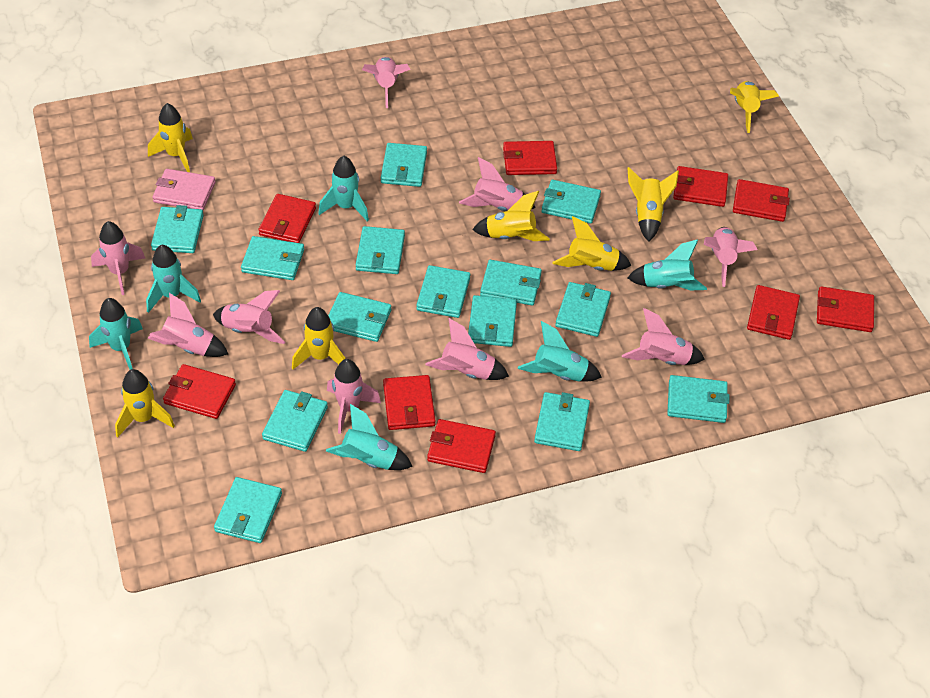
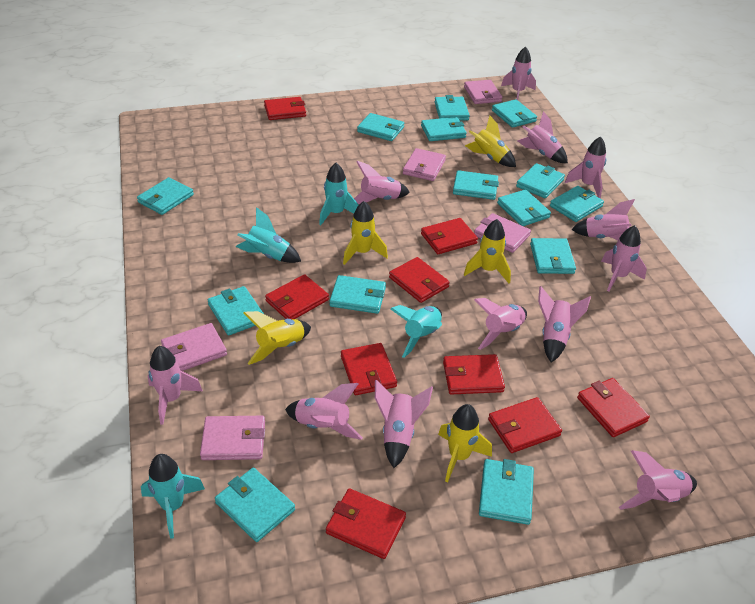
pink rocket: [91,221,145,295] [148,293,228,357] [213,290,285,344] [327,359,381,434] [362,57,411,108] [425,318,509,380] [459,157,536,211] [622,308,705,365] [704,227,757,287] = 9 -> [148,346,203,425] [285,383,363,440] [354,161,410,204] [375,380,433,468] [474,298,527,350] [501,47,536,100] [517,111,568,163] [538,286,591,362] [565,136,606,199] [571,199,635,240] [601,225,647,291] [619,450,697,510] = 12
pink wallet: [152,169,216,210] = 1 -> [161,323,227,371] [200,416,265,460] [403,148,446,181] [464,80,502,104] [474,213,531,253] = 5
turquoise rocket: [89,298,143,370] [146,245,201,313] [318,156,369,221] [326,404,413,470] [518,321,602,381] [627,239,707,290] = 6 -> [141,454,205,539] [236,207,301,263] [319,163,359,225] [391,305,442,358] = 4
yellow rocket: [115,369,175,437] [148,103,193,172] [292,307,345,369] [472,191,550,241] [552,216,632,271] [627,167,679,242] [730,81,779,133] = 7 -> [243,311,311,365] [343,201,388,265] [438,404,492,482] [464,219,511,283] [465,115,516,167] = 5

